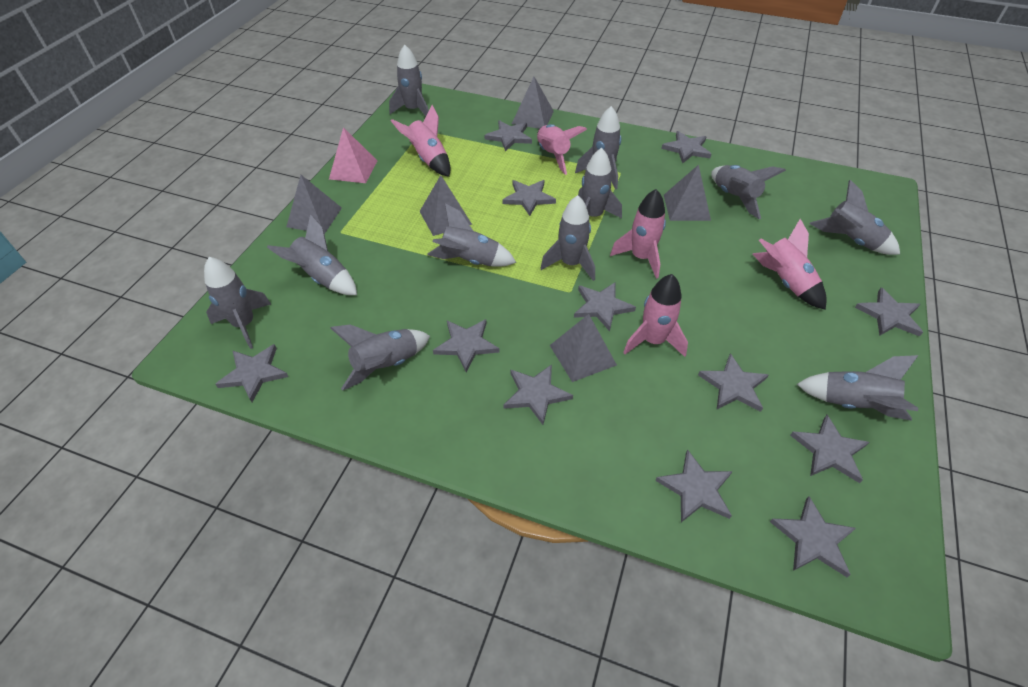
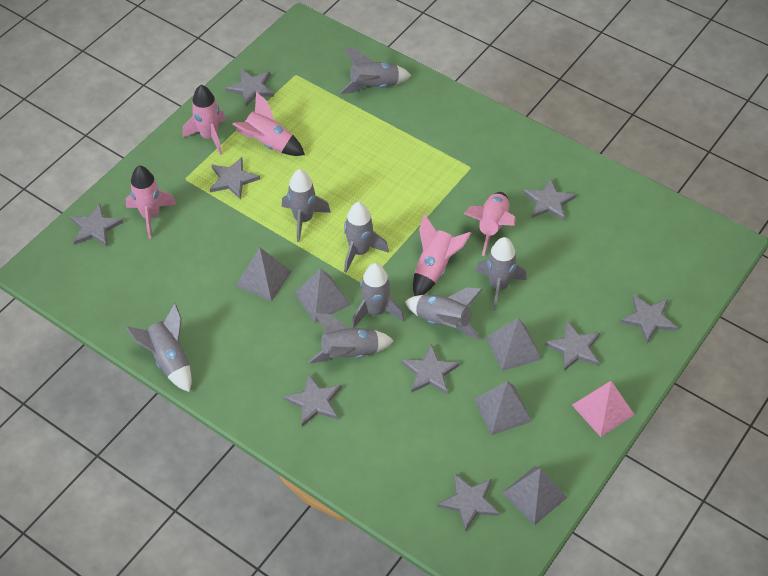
grey rocket: [204,257,271,349] [267,214,357,295] [330,324,430,390] [389,44,429,116] [427,203,516,266] [541,195,595,281] [575,106,621,190] [578,148,622,218] [711,165,786,219] [797,355,918,421] [810,180,900,255] = 11 -> [125,303,192,392] [282,169,331,242] [308,313,394,363] [339,47,411,94] [344,202,389,273] [352,263,404,328] [405,287,482,340] [475,237,527,311] = 8
grey star: [216,344,288,402] [433,319,499,372] [484,120,532,152] [503,180,556,216] [504,364,573,425] [574,282,636,331] [655,450,733,522] [661,131,712,163] [698,353,768,412] [770,496,856,577] [790,415,869,483] [855,288,923,337] = 12 -> [70,203,123,246] [210,157,260,200] [225,69,274,107] [284,373,341,427] [402,344,460,394] [437,473,500,532] [523,178,576,221] [545,321,600,371] [620,294,678,343] = 9

